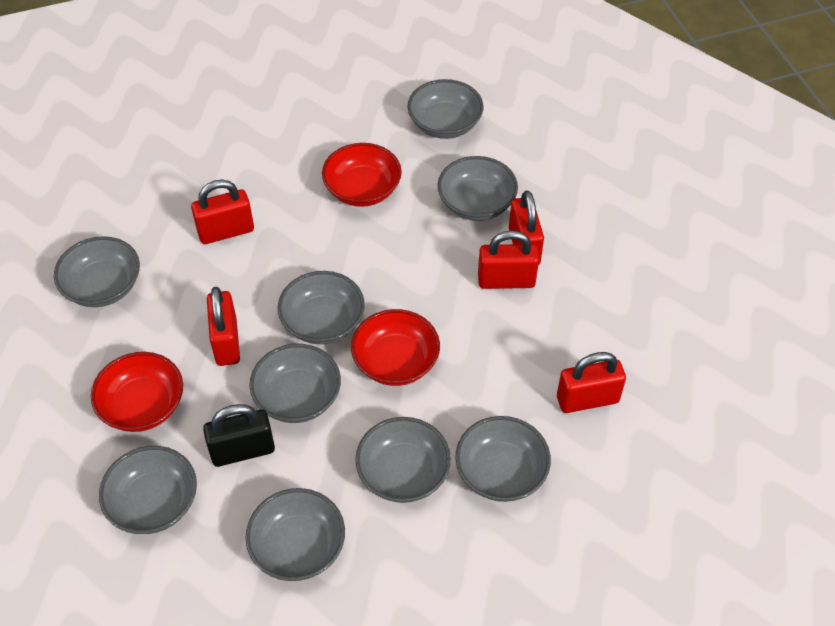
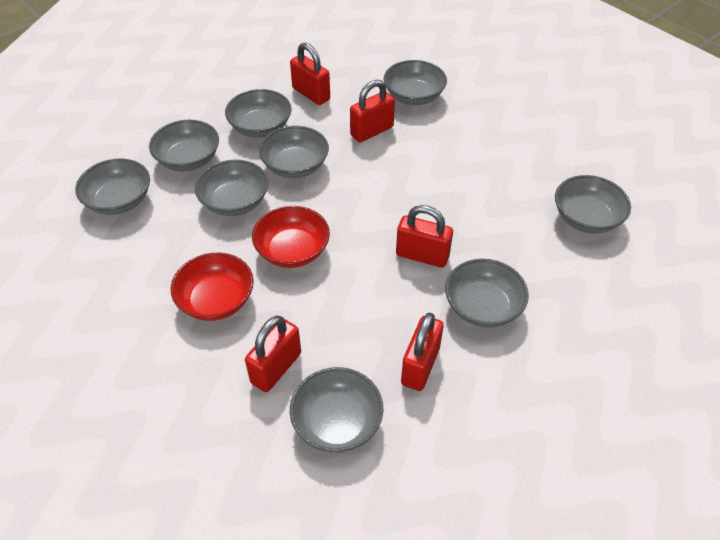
black padlock: [203,404,275,467] = 1 -> none = 0
red bowl: [91,352,183,432] [322,143,402,207] [351,309,440,386] = 3 -> [170,253,254,321] [252,206,330,268] = 2

